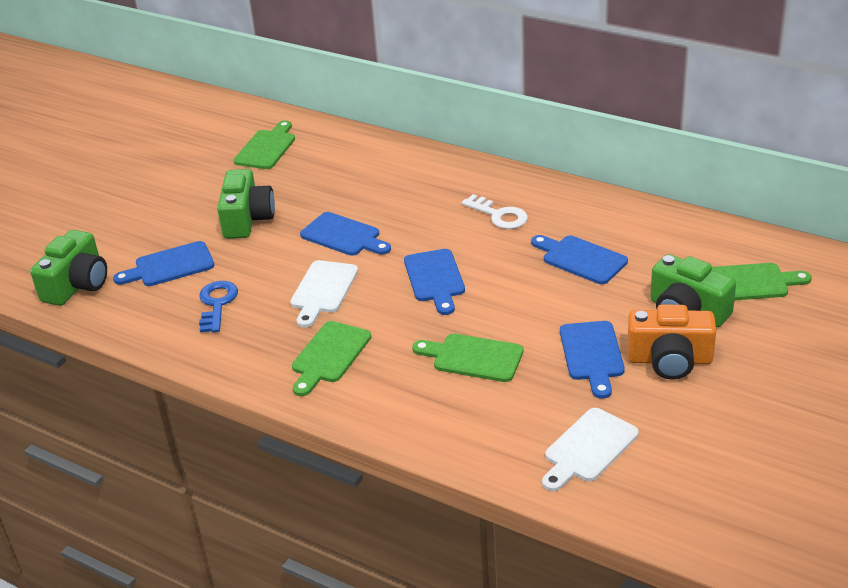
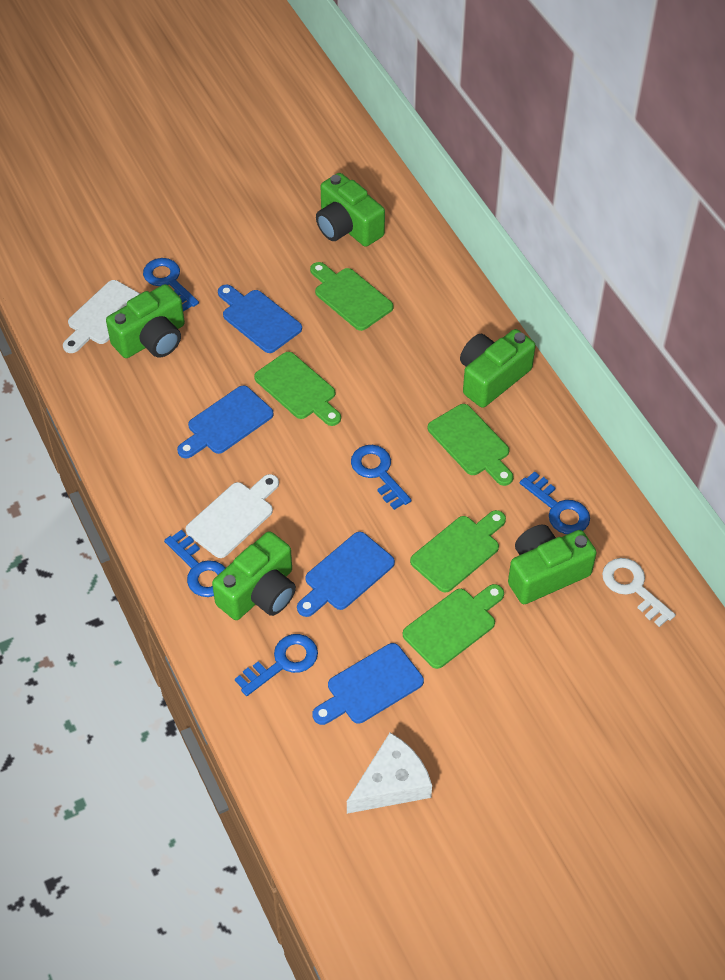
blue cutting board: [113,241,214,286] [300,212,391,256] [404,249,465,315] [531,235,628,284] [560,321,625,399] = 5 -> [177,385,274,458] [218,284,302,353] [297,532,395,617] [312,643,424,725] = 4
blue key: [199,281,238,332] = 1 -> [143,258,199,312] [164,530,225,597] [235,634,318,696] [351,445,412,510] [520,471,590,534] = 5
green camera: [30,230,107,306] [217,169,275,239] [650,254,736,327] = 3 -> [106,284,185,358] [212,531,296,620] [316,173,385,247] [460,329,536,408] [508,525,597,604] = 5
green cutting board: [234,120,295,169] [292,321,371,396] [412,333,523,382] [712,263,812,300] = 4 -> [254,352,341,426] [310,262,394,331] [403,584,504,669] [410,510,506,593] [428,404,513,486] = 5
orange camera: [627,304,716,380] = 1 -> none = 0
white cheese: none = 0 -> [347,733,432,814] = 1

